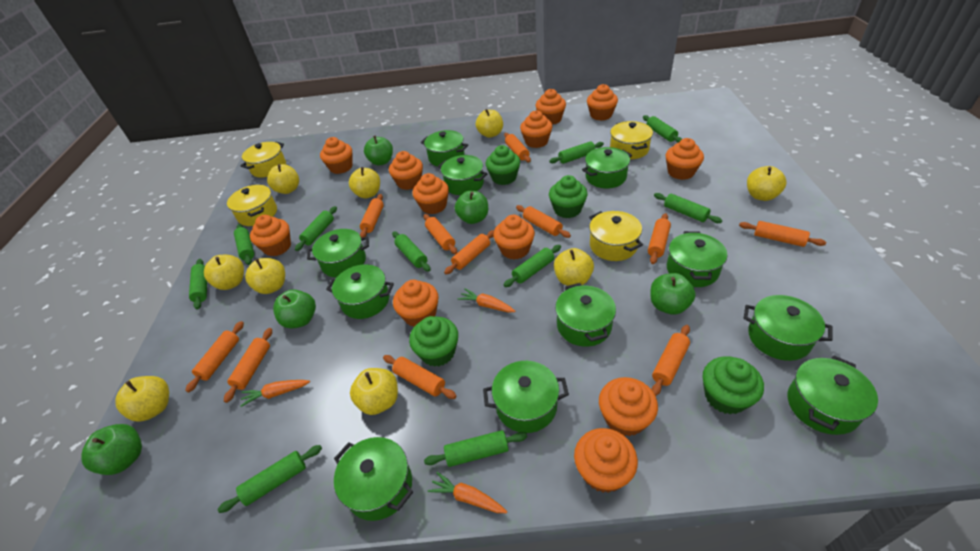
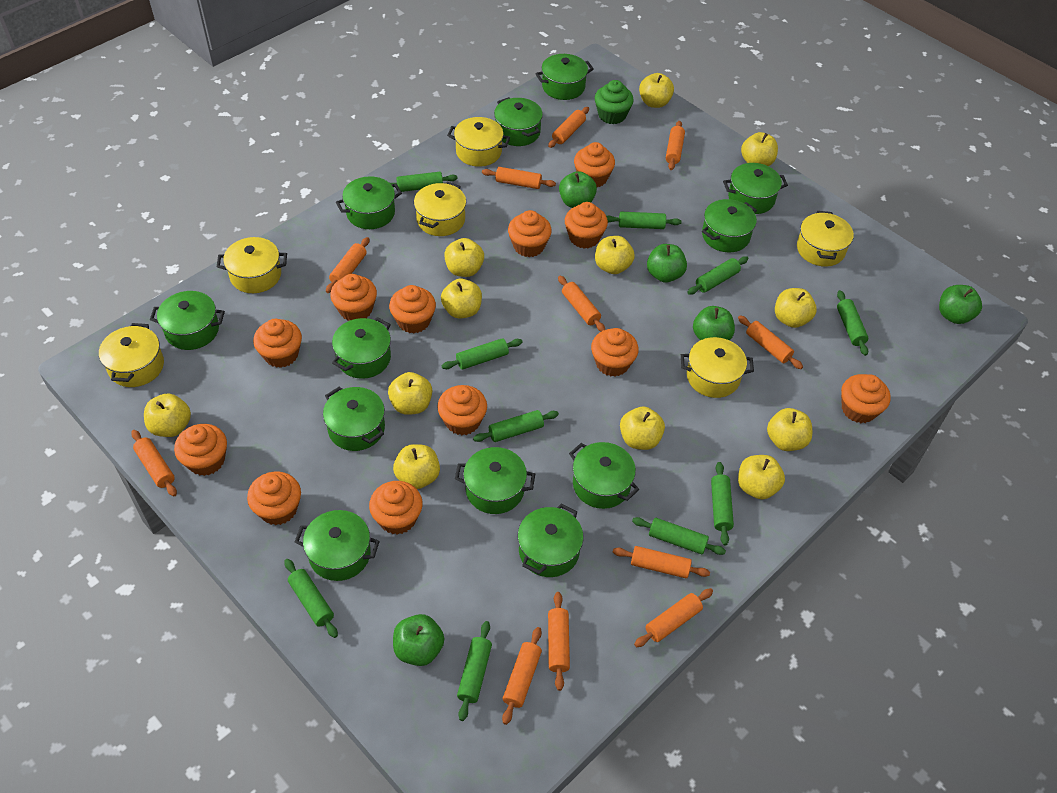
green cupcake: [409,316,458,367] [486,145,520,185] [549,175,588,218] [703,356,764,415] = 4 -> [595,80,634,124] = 1
green pot: [307,229,369,278] [326,264,394,319] [334,437,413,521] [421,130,468,167] [438,155,488,195] [483,361,569,433] [555,283,616,347] [582,147,632,188] [667,231,727,287] [743,295,832,361] [787,356,878,435] = 11 -> [150,291,225,350] [295,510,380,581] [323,387,385,451] [332,317,391,379] [336,176,402,229] [455,447,535,514] [494,97,543,146] [518,504,583,577] [535,54,594,100] [569,442,639,509] [702,199,757,252] [723,163,788,214] = 12
orange carrot: [240,380,310,407] [428,472,507,513] [458,289,515,313] = 3 -> none = 0
yellow apple: [115,376,169,422] [204,255,244,290] [245,258,285,294] [267,164,299,194] [349,167,380,199] [350,368,398,415] [476,109,503,138] [554,248,594,286] [747,166,786,201] = 9 -> [144,393,191,437] [388,372,432,415] [393,444,440,489] [441,279,482,319] [444,238,484,277] [595,236,635,274] [620,407,665,450] [639,73,674,108] [738,455,785,499] [741,132,778,166] [767,408,812,451] [775,288,817,328] = 12
yellow pot: [227,185,277,226] [240,142,286,178] [589,211,643,261] [610,121,653,159] = 4 -> [99,323,164,387] [217,237,287,293] [414,182,466,236] [447,117,510,167] [681,337,754,398] [797,211,854,267] = 6

